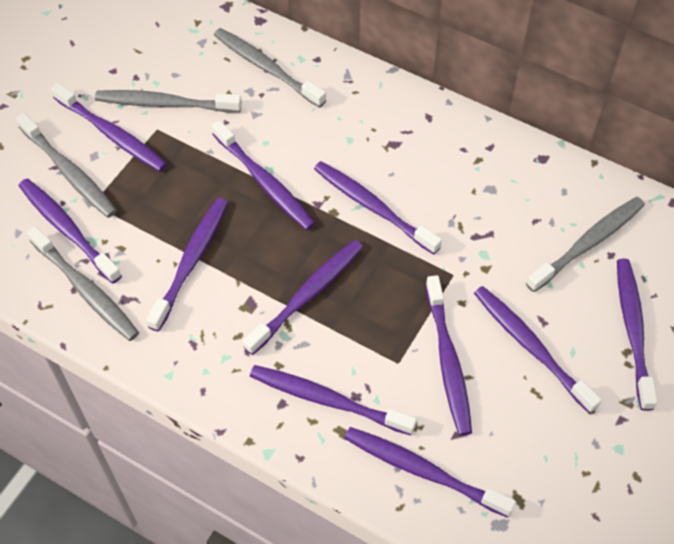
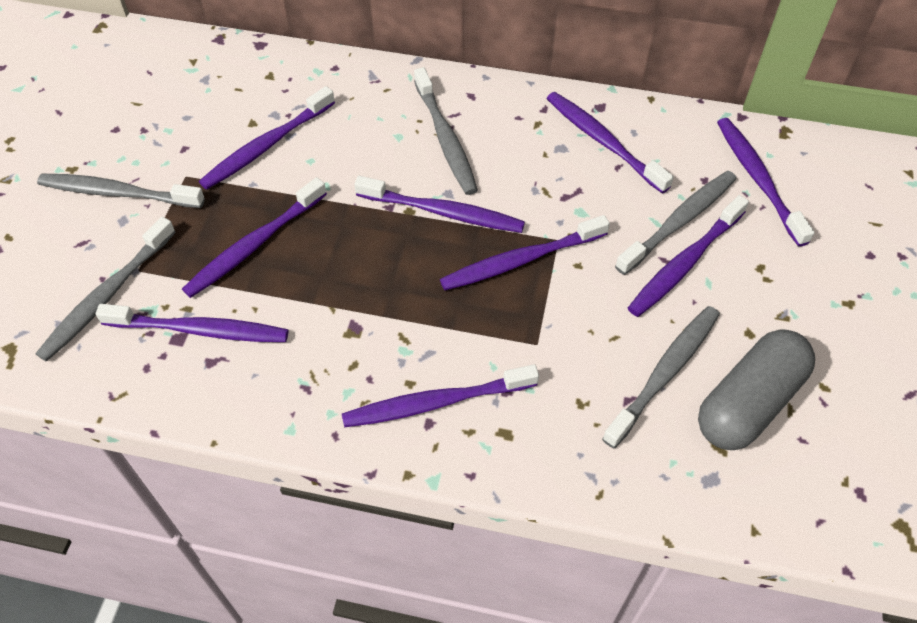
grey capsule: none = 0 -> [698,329,815,450] = 1
purple toothbrush: [19,179,122,284] [51,83,167,172] [146,198,228,332] [212,120,315,230] [243,240,363,355] [250,365,417,436] [314,161,442,255] [344,427,516,518] [426,275,472,436] [474,286,602,414] [617,259,657,411] = 11 -> [96,304,288,342] [182,177,327,298] [199,86,335,190] [342,364,539,428] [354,176,525,233] [440,215,610,290] [546,92,674,194] [628,195,749,317] [717,118,815,247] = 9

